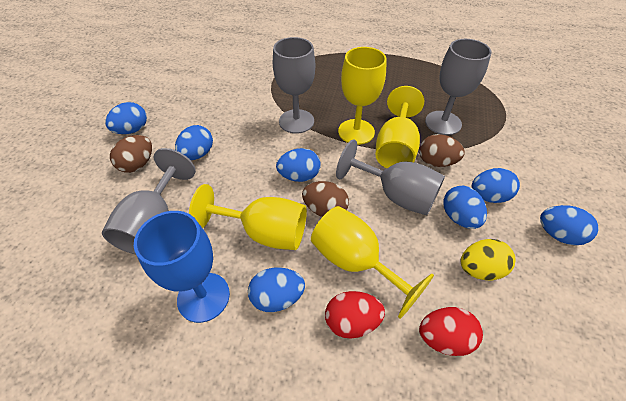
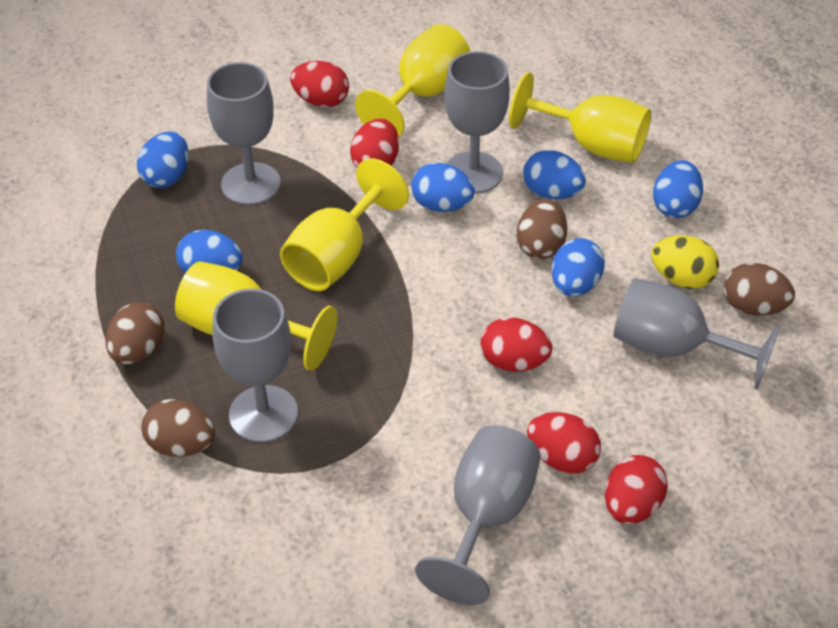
blue egg: [105,102,147,134] [175,125,213,160] [248,267,305,312] [276,148,321,182] [443,186,487,229] [472,168,520,203] [540,205,599,245] = 7 -> [137,131,189,188] [176,230,243,273] [411,163,475,212] [523,150,586,199] [552,238,605,297] [653,160,703,218] = 6
blue goblet: [134,211,230,323] = 1 -> none = 0
brown egg: [110,135,152,173] [302,181,349,217] [419,134,465,167] = 3 -> [105,302,165,364] [141,399,215,457] [517,199,567,259] [724,263,795,316] = 4
grey goblet: [102,148,196,254] [273,37,315,134] [336,140,445,215] [425,39,492,135] = 4 -> [207,62,281,205] [213,289,298,443] [415,425,541,605] [444,51,510,194] [613,278,781,390] = 5
red egg: [325,291,385,338] [419,307,483,356] = 2 -> [290,61,349,107] [350,119,399,167] [481,317,552,372] [527,412,601,474] [605,455,668,524] = 5

